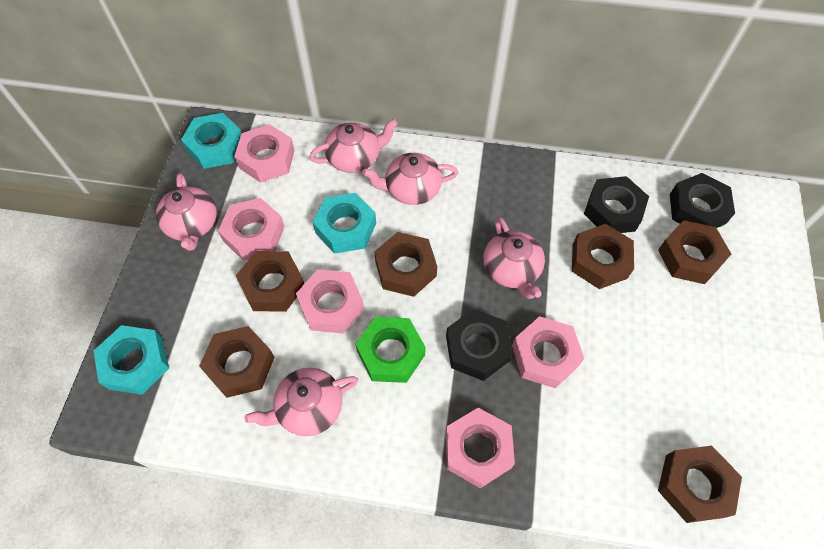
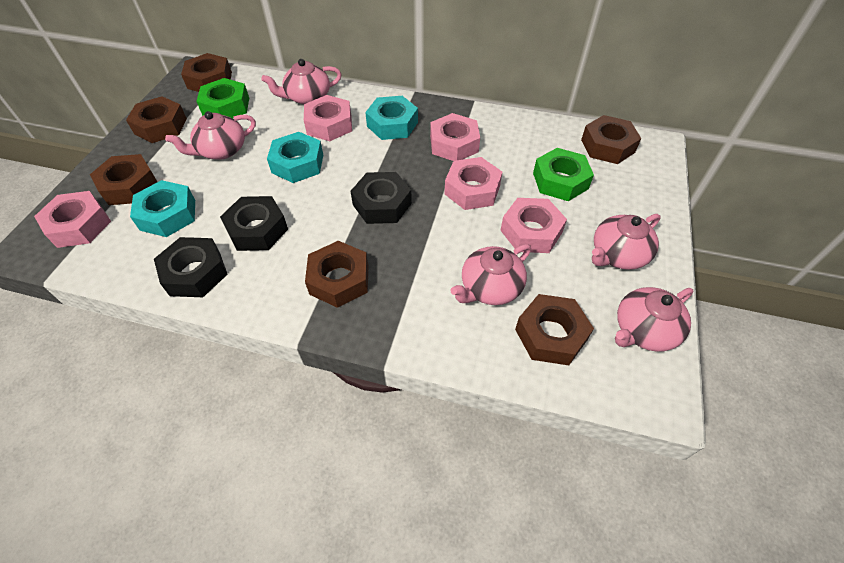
green nut: [356,317,426,383] = 1 -> [196,78,249,118] [533,148,594,201] = 2

